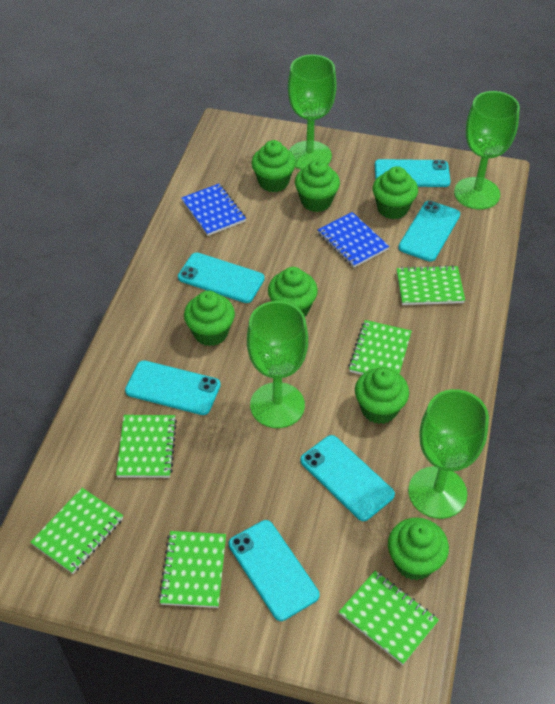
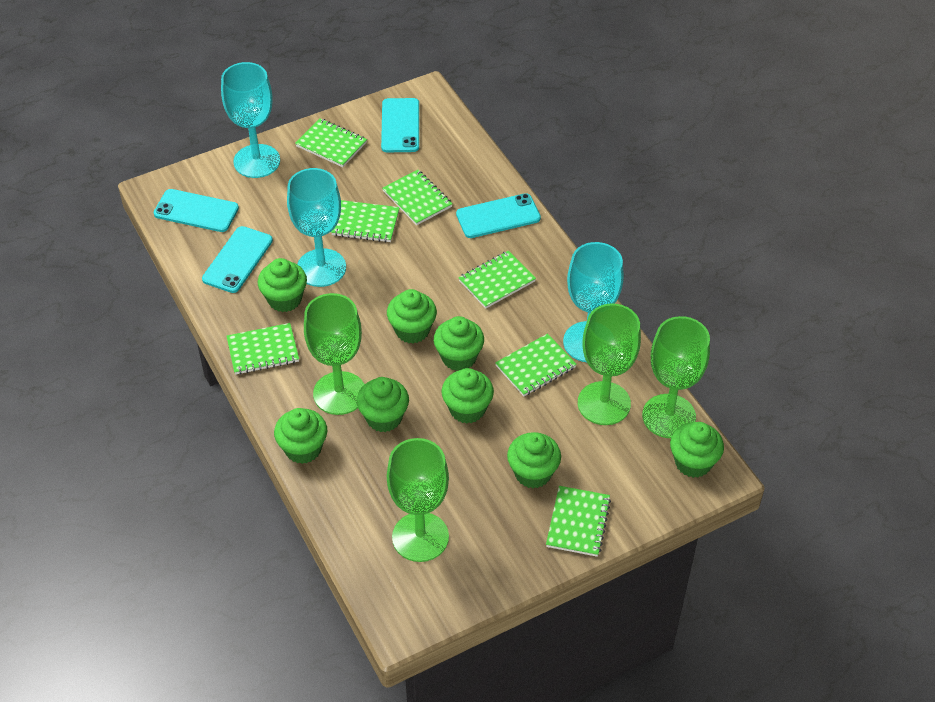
blue notebook: [181,184,246,236] [318,212,389,267] = 2 -> none = 0
green cupcake: [184,291,235,346] [251,140,296,192] [268,267,318,316] [295,159,340,212] [355,367,409,424] [373,166,418,219] [388,517,449,580] = 7 -> [258,258,307,312] [274,408,327,464] [357,377,409,432] [387,289,437,343] [434,316,484,371] [442,368,494,424] [507,432,561,488] [670,422,724,478] = 8
green notebook: [30,488,123,574] [116,415,177,478] [159,531,226,608] [339,571,439,665] [348,320,412,375] [397,265,465,305] = 6 -> [227,323,299,375] [295,118,367,167] [331,200,400,243] [382,170,453,225] [458,251,536,309] [495,333,577,396] [546,486,611,557] = 7
turquoise goblet: none = 0 -> [221,62,280,178] [287,168,346,287] [563,242,624,362] = 3
turquoise phone: [125,360,221,415] [178,253,265,303] [229,520,319,621] [300,435,395,521] [375,159,450,187] [398,201,460,262] = 6 -> [153,189,239,232] [202,226,273,293] [381,98,419,152] [456,193,541,238] = 4

